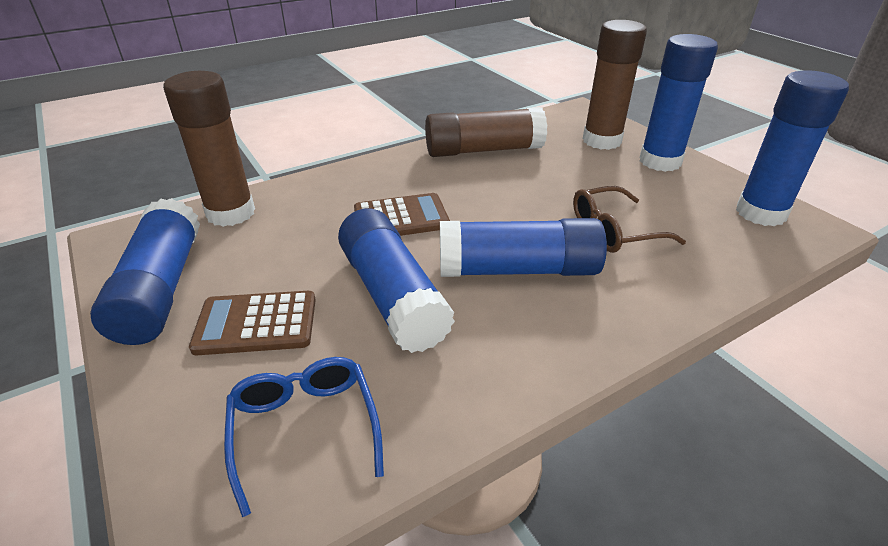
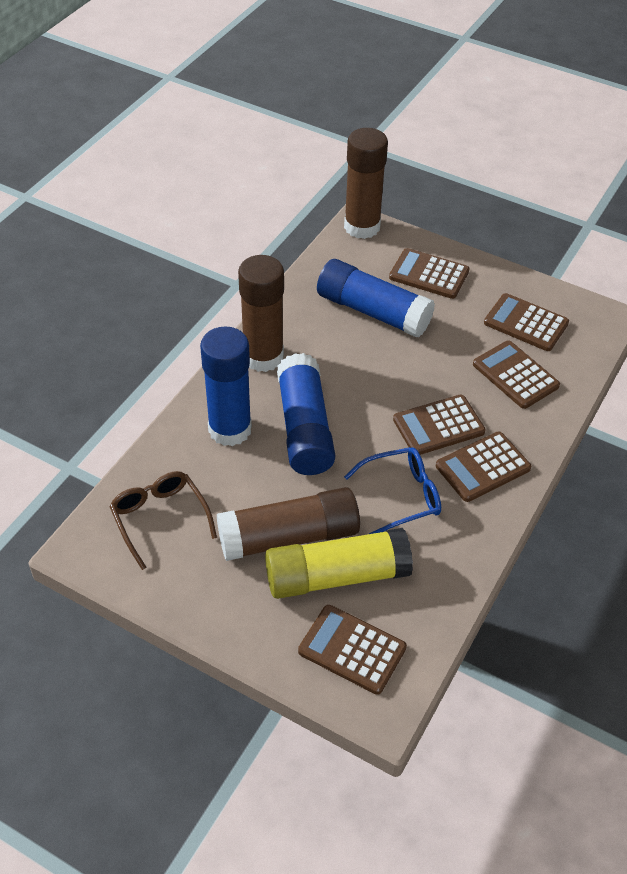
blue glue stick: [90,198,200,345] [338,208,455,353] [440,218,607,277] [639,34,718,172] [736,70,849,226] = 5 -> [200,326,252,446] [277,353,335,475] [317,259,435,338] = 3
brown calculator: [189,291,316,355] [354,193,450,236] = 2 -> [298,605,407,695] [389,248,470,299] [393,395,486,455] [436,432,531,502] [473,341,560,409] [484,293,569,351] = 6
yellow glue stick: none = 0 -> [265,528,413,599] = 1

